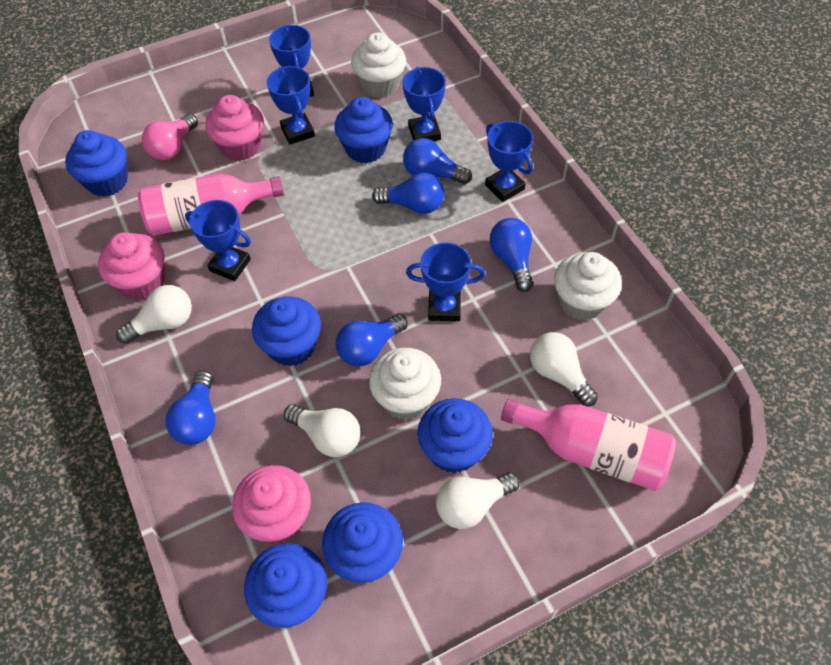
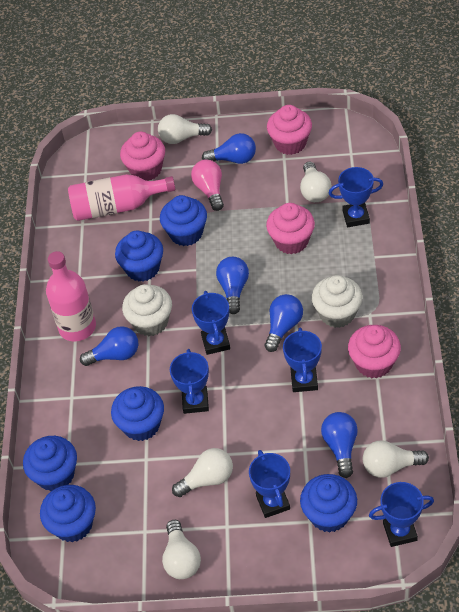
pink cupcake: [98,232,165,300] [205,95,264,161] [232,465,311,543] = 3 -> [120,132,165,181] [266,203,315,254] [267,105,312,155] [348,325,401,378] = 4
white cupcake: [351,33,406,98] [369,348,441,420] [554,252,622,321] = 3 -> [122,284,172,336] [312,275,363,328] = 2
white light bulb: [116,285,192,344] [284,404,360,457] [436,472,520,529] [530,332,598,407] = 4 -> [158,114,212,144] [162,520,201,579] [172,448,233,497] [300,162,332,202] [363,440,429,478] = 5

